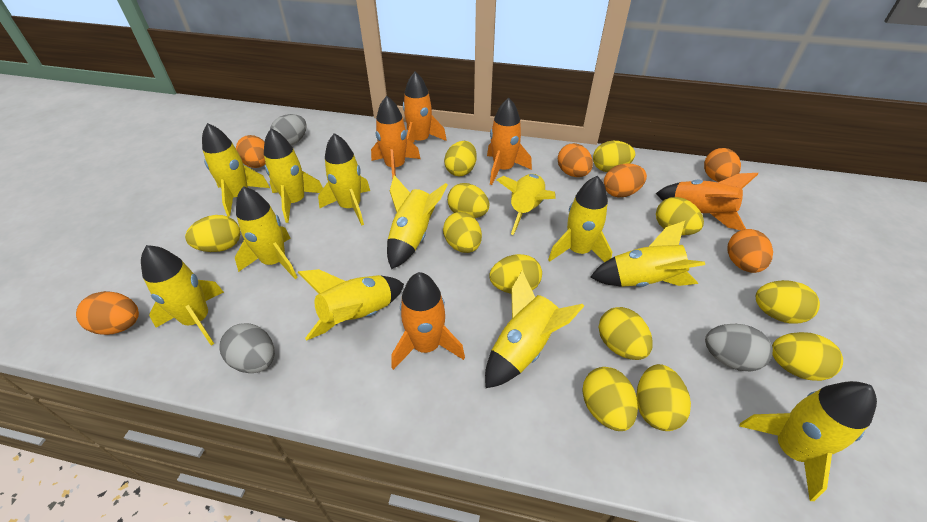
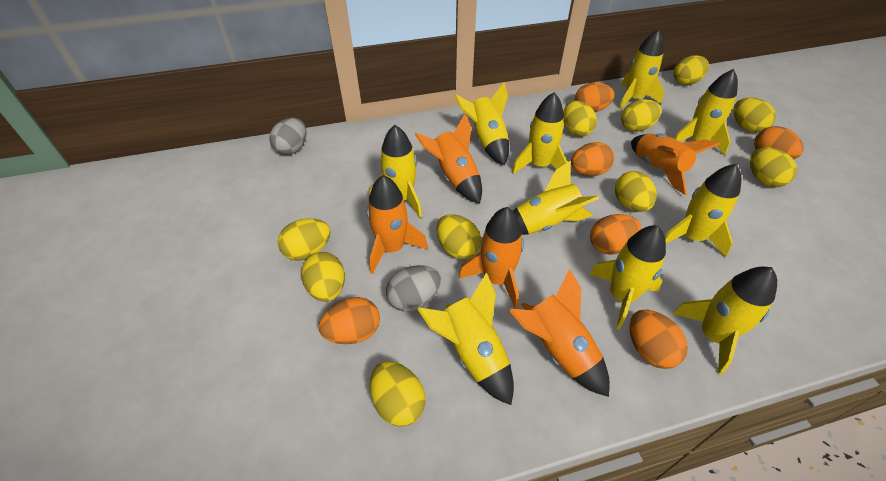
grey egg: [220,323,275,373] [270,114,307,145] [705,324,773,372] = 3 -> [269,118,306,155] [386,265,441,312] = 2
yellow egg: [185,215,240,252] [443,212,482,253] [444,141,477,177] [447,183,490,218] [489,254,542,294] [582,367,638,431] [593,141,635,172] [599,307,653,360] [637,364,691,431] [656,197,704,235] [756,280,820,324] [772,332,843,381] = 12 -> [278,218,330,261] [301,252,345,302] [370,361,426,427] [436,214,481,259] [563,101,597,137] [615,171,657,212] [621,99,662,132] [674,55,709,85] [733,98,776,133] [750,147,797,187] = 10
yellow rocket: [141,245,224,346] [202,123,270,217] [235,186,298,279] [264,129,323,223] [297,269,404,341] [318,133,370,226] [387,175,448,269] [485,270,584,388] [497,174,556,235] [548,176,612,262] [590,221,705,287] [739,381,877,501] = 12 -> [369,125,422,218] [417,273,514,405] [455,83,509,165] [512,92,568,174] [513,161,599,235] [589,225,666,330] [619,29,664,110] [665,164,741,258] [672,267,777,375] [674,69,738,156] = 10

